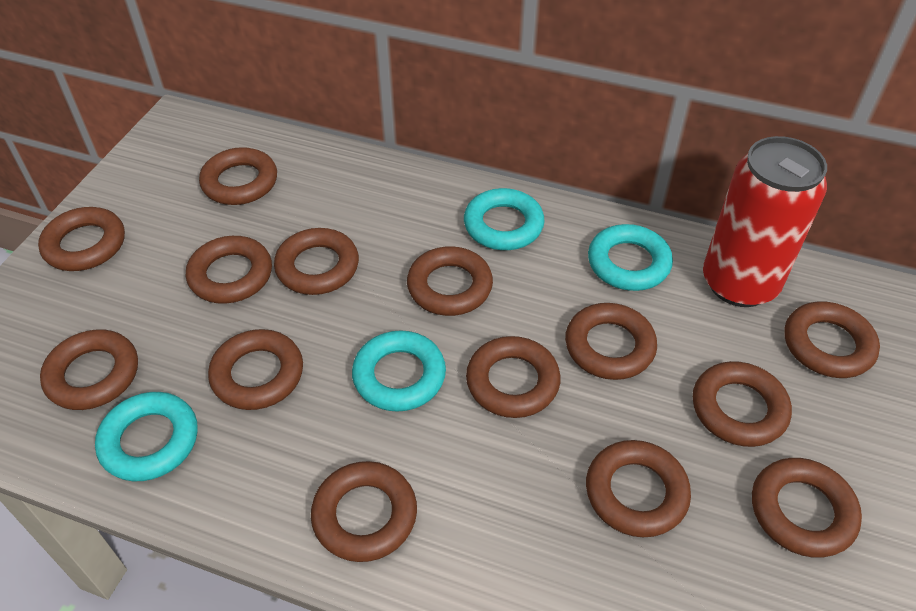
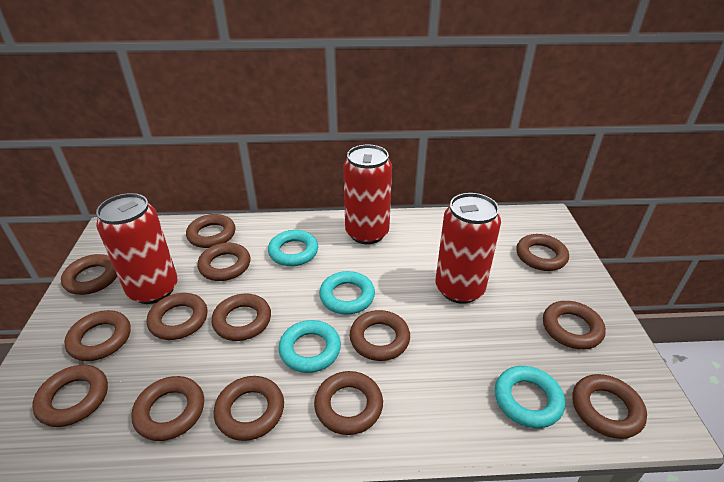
red can: [703,136,827,307] = 1 -> [96,193,178,304] [344,145,392,244] [435,193,501,304] = 3

